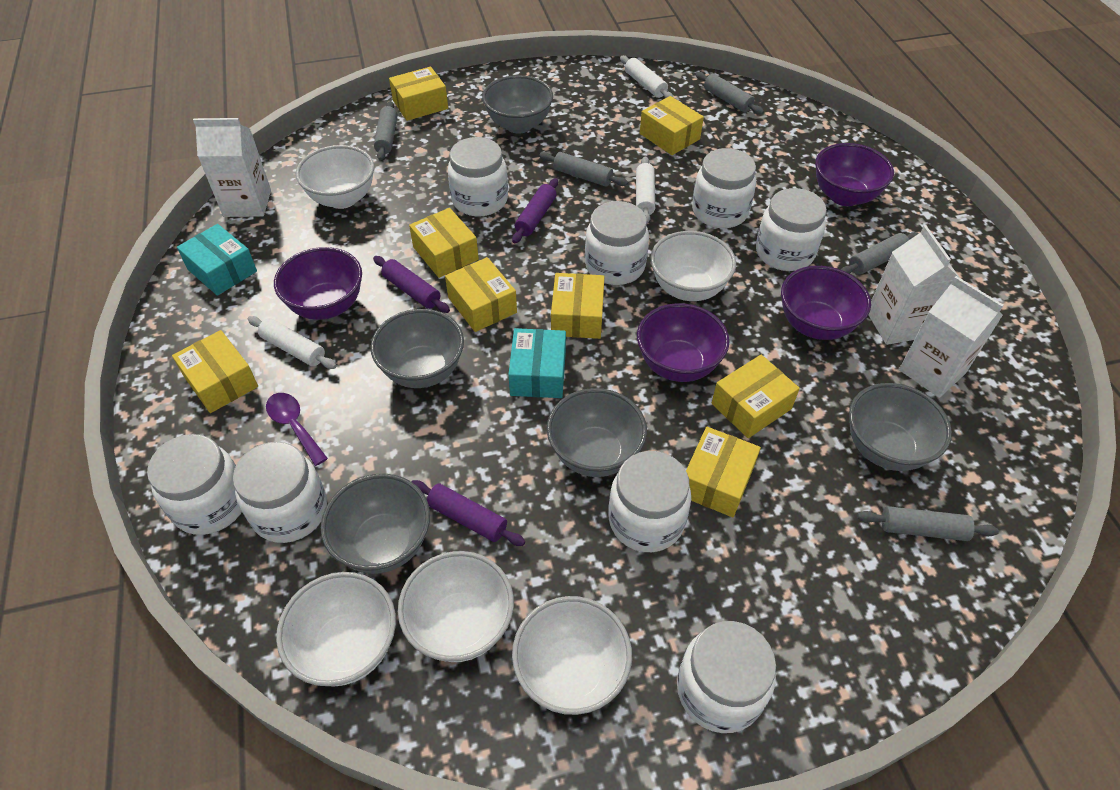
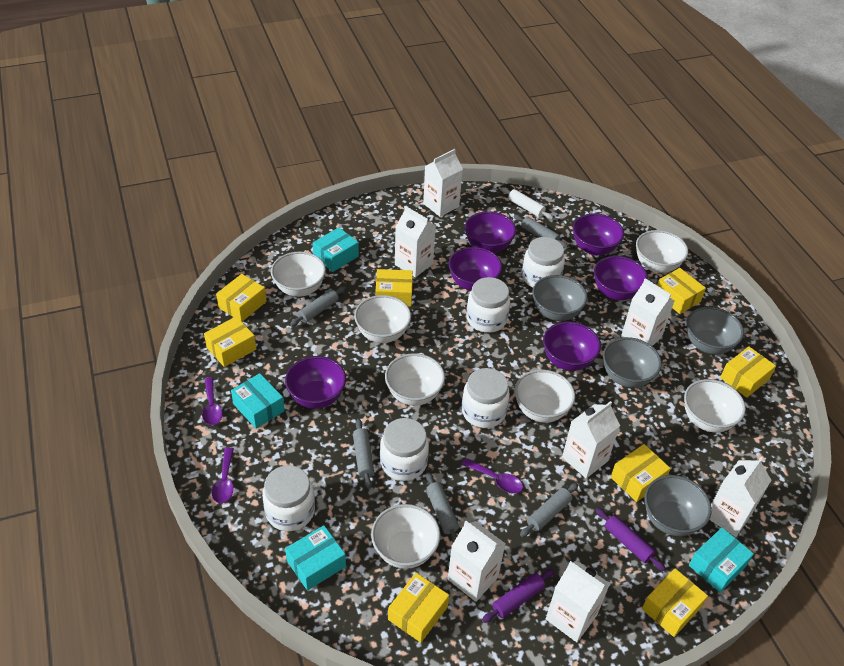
grey bowl: [321,473,430,574] [371,309,464,388] [482,75,553,133] [547,388,647,477] [849,383,952,471] = 5 -> [532,275,588,321] [603,337,662,388] [644,475,712,536] [687,307,744,354] = 4
purple bowl: [274,247,362,320] [637,303,729,382] [781,266,871,340] [815,143,894,206] = 4 -> [285,356,346,409] [449,247,502,291] [465,211,516,253] [543,321,601,371] [573,213,624,256] [594,256,648,300] = 6
purple rolling pin: [373,256,450,313] [411,480,525,546] [512,178,558,243] = 3 -> [482,569,554,623] [595,508,665,571] = 2
purple spoon: [266,393,328,466] = 1 -> [202,377,223,425] [212,447,234,503] [461,458,523,494] = 3
turquoise box: [177,224,257,296] [508,328,566,398] = 2 -> [231,373,285,429] [285,525,346,590] [313,227,359,272] [689,528,754,592] = 4
white bowl: [276,572,396,686] [296,145,374,209] [398,551,514,662] [512,596,632,715] [650,231,736,301] = 5 -> [271,252,326,297] [354,295,411,343] [371,504,440,569] [385,353,445,406] [515,369,575,423] [636,230,688,273] [684,379,746,433] = 7
white carton: [193,118,271,217] [868,225,960,345] [899,276,1004,398] = 3 -> [395,206,436,278] [423,149,463,217] [448,521,506,602] [546,560,610,642] [562,401,620,478] [621,278,674,346] [710,457,771,537] = 7
white jar: [147,434,242,535] [233,442,327,543] [448,137,508,216] [585,201,649,285] [609,451,691,552] [677,621,776,733] [692,148,756,228] [756,188,827,271] = 8 -> [262,465,315,531] [380,418,429,481] [462,368,510,428] [467,277,510,333] [522,237,565,288] = 5
white rolling pin: [248,316,337,369] [620,55,674,98] [636,156,655,223] = 3 -> [501,187,553,219] = 1

